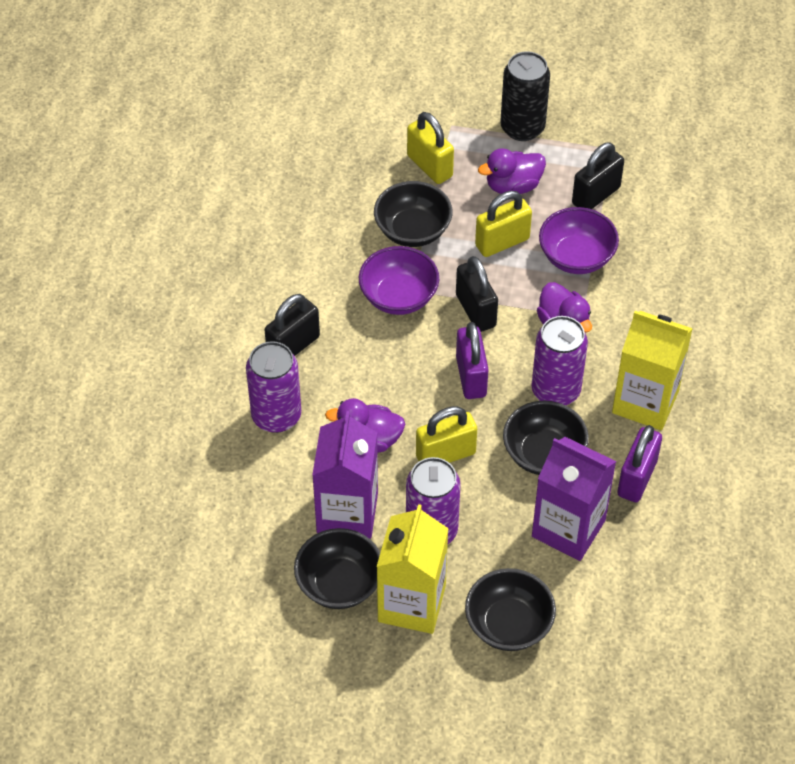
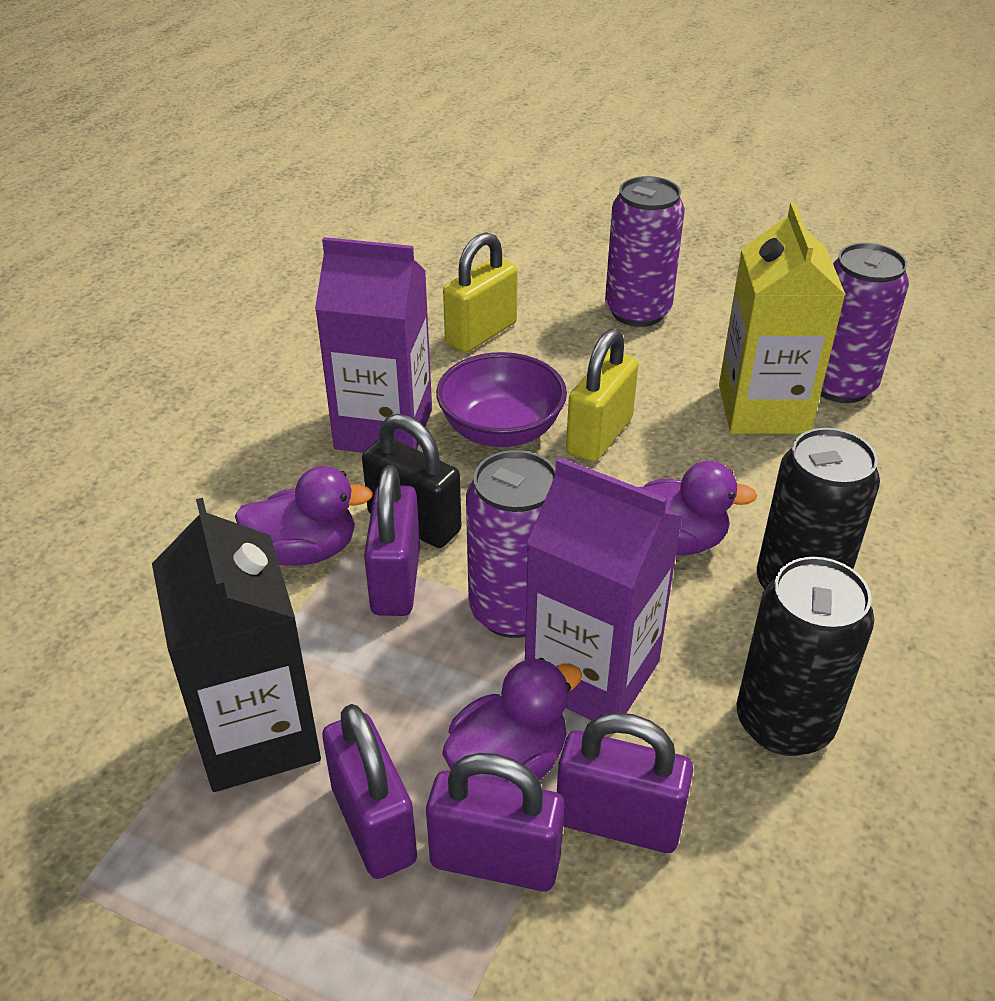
black bowl: [294,528,380,609] [374,181,453,247] [465,568,556,651] [503,401,589,475] = 4 -> none = 0
black can: [500,51,550,141] = 1 -> [737,557,874,756] [757,428,880,590] = 2
black carton: none = 0 -> [152,498,321,792] = 1
black padlock: [265,294,320,356] [456,256,498,332] [572,142,624,209] = 3 -> [362,414,461,548] = 1
purple bowl: [359,246,439,315] [539,207,619,274] = 2 -> [436,352,567,447] = 1
purple padlock: [456,322,489,399] [617,425,662,502] = 2 -> [322,704,417,879] [364,466,420,616] [426,753,565,891] [557,712,693,853] = 4
yellow carton: [377,504,449,634] [612,311,693,430] = 2 -> [719,203,846,434] = 1
yellow padlock: [407,112,454,184] [416,406,477,463] [475,191,532,257] = 3 -> [443,232,518,353] [566,329,639,462] = 2

